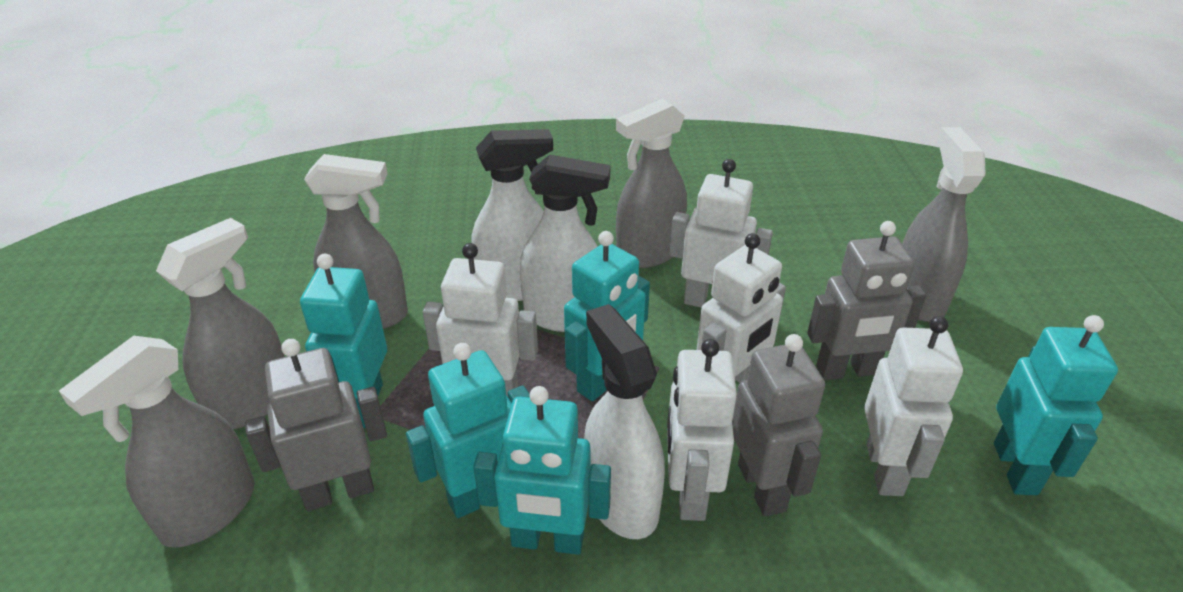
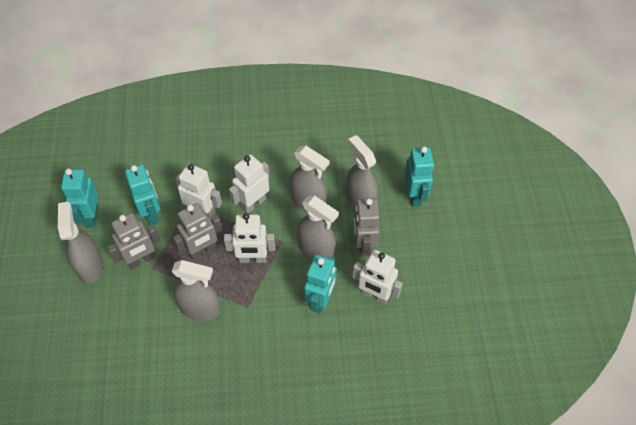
turquoise robot: [300,254,387,428] [406,343,530,518] [473,386,611,555] [564,231,650,401] [994,315,1118,495] = 5 -> [61,169,98,228] [125,164,161,225] [304,255,337,314] [405,147,434,207] = 4
white robot: [423,243,538,397] [667,339,737,521] [670,159,773,308] [697,233,786,383] [864,316,963,496] = 5 -> [175,164,222,220] [224,213,275,263] [229,154,270,214] [352,250,403,305] = 4
white spray bottle: [471,129,553,301] [520,155,610,332] [584,304,665,539] = 3 -> none = 0

